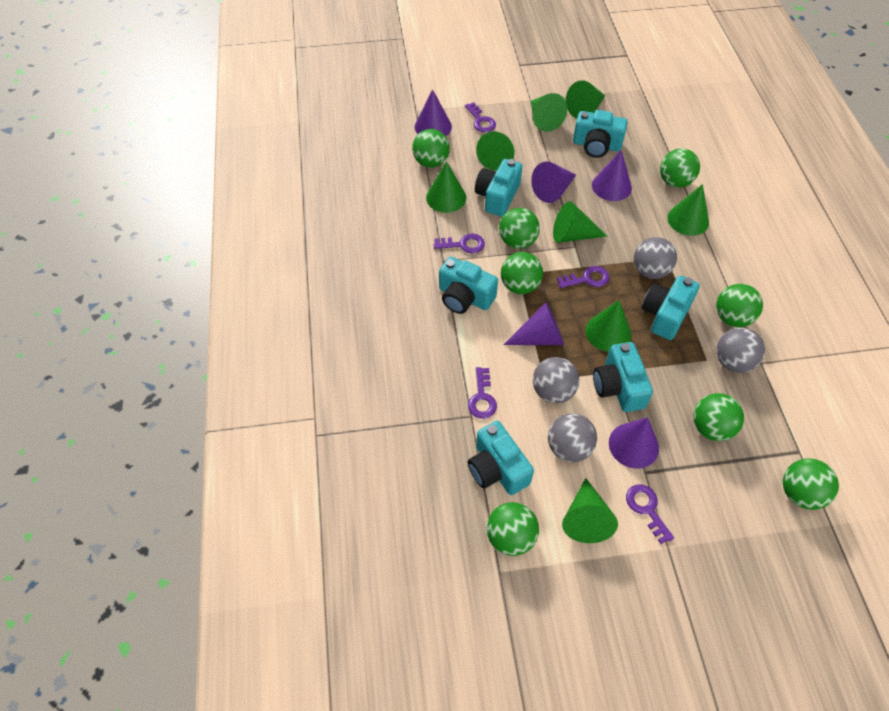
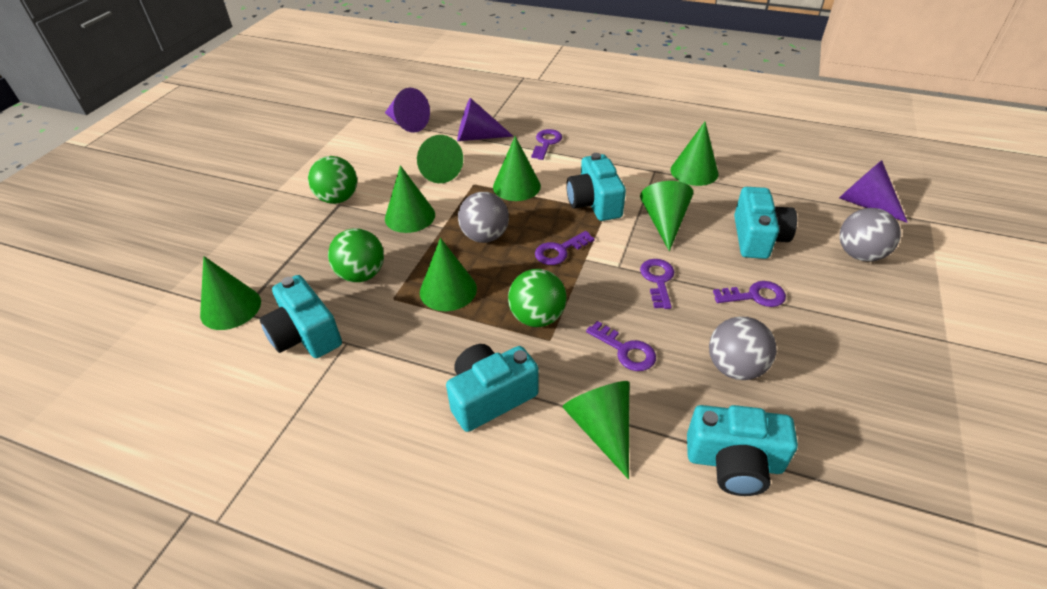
green ball: [412,129,450,168] [487,502,539,556] [499,208,540,249] [501,252,543,294] [660,148,700,188] [693,393,744,441] [716,284,763,327] [783,458,839,510] = 8 -> [308,156,357,204] [328,228,384,282] [508,269,567,327] = 3
grey ball: [533,357,580,403] [548,413,597,462] [634,237,677,279] [716,328,765,373] = 4 -> [458,192,509,243] [709,317,776,380] [840,208,901,262] = 3
purple cone: [414,89,452,136] [504,302,564,345] [531,161,576,203] [592,150,632,201] [609,417,659,469] = 5 -> [385,88,430,133] [457,98,514,141] [839,160,908,223] = 3
turquoise camera: [439,257,498,314] [468,421,534,495] [475,159,522,216] [573,110,628,158] [593,342,653,412] [642,275,700,340] = 6 -> [260,275,342,358] [446,344,539,432] [566,153,626,221] [687,405,798,496] [734,187,797,259] = 5

